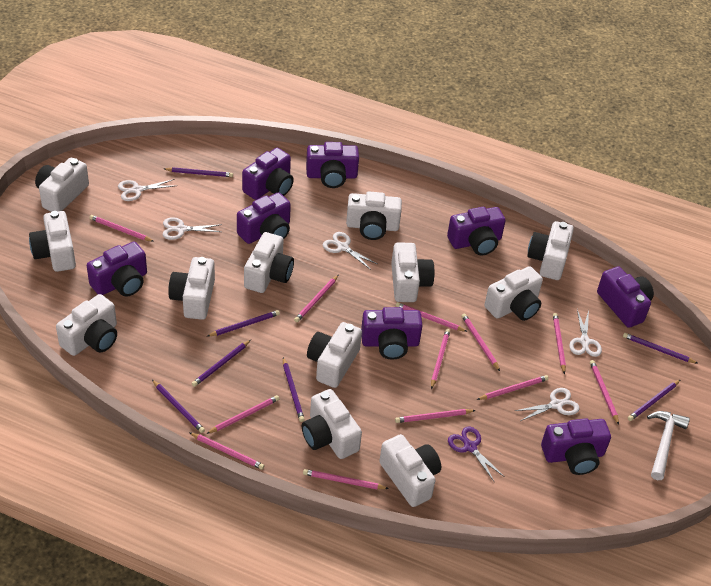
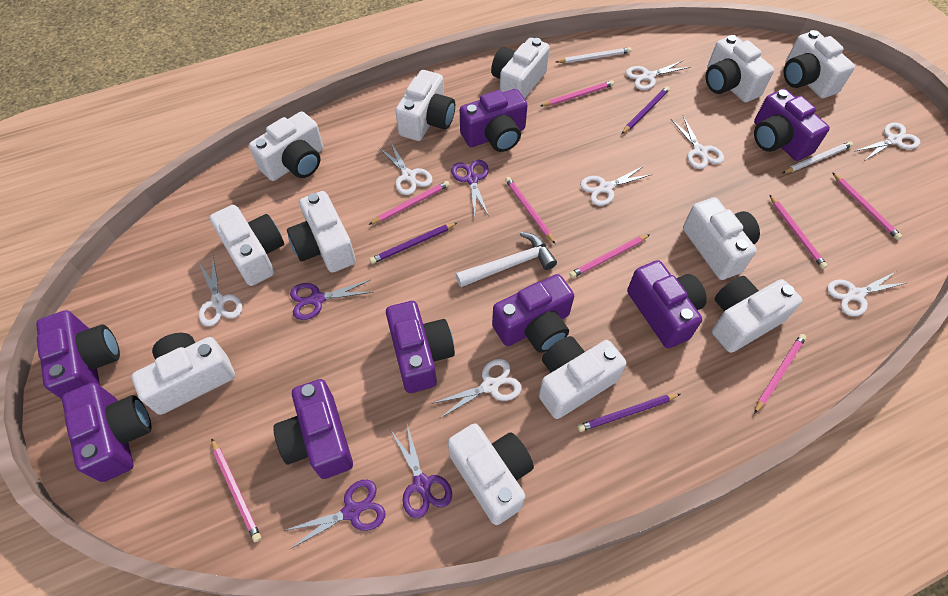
pink pencil: [89,215,154,242] [189,432,265,470] [206,395,279,434] [294,275,339,322] [303,469,389,489] [395,409,476,423] [396,302,468,332] [431,329,450,389] [461,313,500,371] [477,375,549,400] [553,313,566,374] [590,360,619,425] = 12 -> [211,438,261,542] [369,181,450,225] [505,177,555,244] [541,80,614,106] [569,234,650,278] [754,334,806,414] [769,194,828,269] [832,172,902,240] = 8
purple pencil: [152,380,205,433] [164,167,233,177] [192,340,251,387] [207,310,280,336] [283,357,305,422] [623,333,698,364] [628,380,680,421] = 7 -> [370,223,457,264] [577,394,680,432] [621,86,670,134] = 3
purple scissors: [448,426,505,483] = 1 -> [283,480,386,549] [290,280,373,320] [391,424,452,518] [451,160,489,217] = 4
white pencil: none = 0 -> [556,47,631,63] [782,141,853,173] = 2
white scissors: [118,179,175,201] [163,217,222,240] [323,232,377,270] [515,388,579,421] [569,310,602,357] = 5 -> [199,257,242,326] [379,141,433,195] [434,359,522,419] [580,166,652,206] [626,60,690,90] [671,116,724,169] [827,272,906,316] [856,122,920,161] = 8

